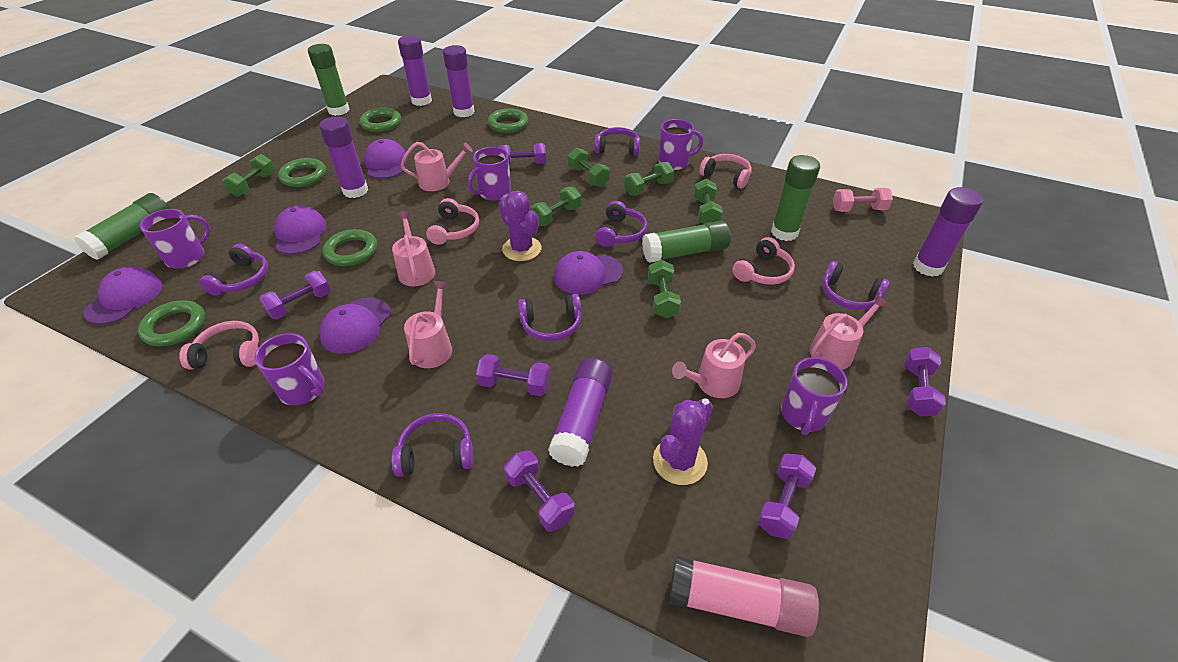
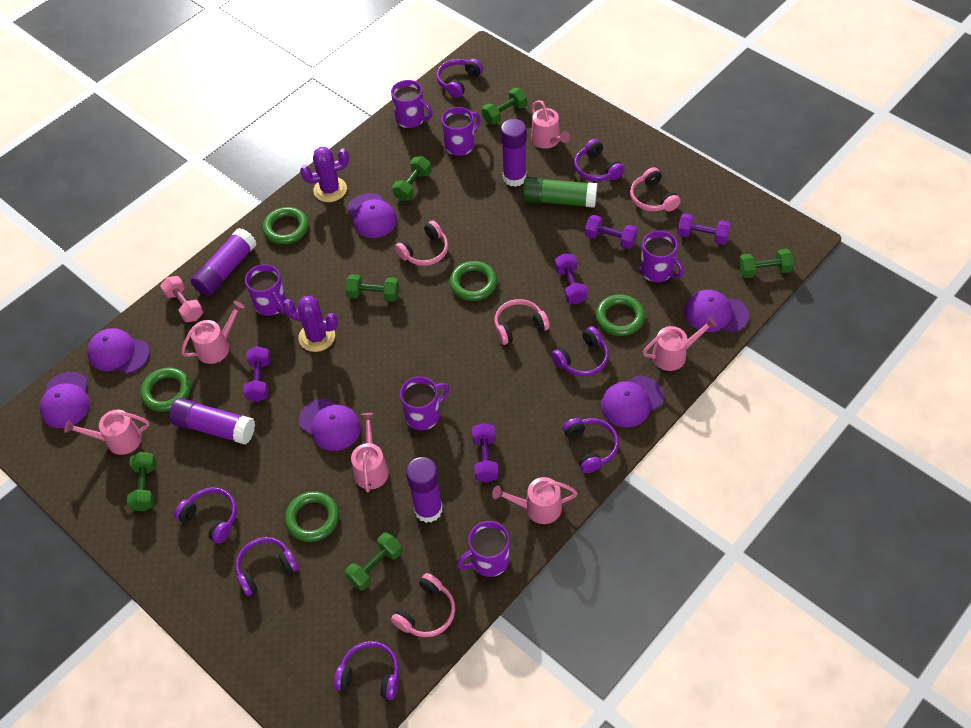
green glue stick: [74,193,170,260] [308,44,349,116] [642,220,731,263] [771,155,820,241] = 4 -> [523,177,597,208] = 1
pink glue stick: [669,555,819,637] = 1 -> none = 0
pink watering can: [392,211,435,286] [401,142,473,191] [404,281,452,368] [672,333,756,398] [810,295,889,370] = 5 -> [64,410,150,455] [181,301,245,364] [351,413,389,493] [492,477,578,524] [531,100,570,149] [643,317,717,371] = 6
purple cap: [84,267,162,324] [274,206,327,254] [319,298,391,354] [364,139,408,179] [554,251,623,295] = 5 -> [40,372,90,428] [87,328,150,374] [299,398,361,451] [347,193,397,238] [601,376,664,427] [685,290,749,333] = 6
purple dumbbell: [259,271,331,319] [476,354,550,396] [498,143,546,165] [504,450,575,532] [757,454,816,539] [904,347,946,416] = 6 -> [243,346,271,402] [472,423,498,482] [555,253,587,304] [585,215,637,249] [677,213,730,245] = 5
purple glue stick: [319,117,368,198] [398,35,432,106] [443,45,475,117] [548,358,613,467] [913,187,983,277] = 5 -> [169,398,255,445] [191,228,257,297] [406,457,443,523] [501,119,527,187] = 4
purple headphones: [199,244,268,296] [392,413,473,477] [518,294,581,341] [594,127,640,155] [595,201,647,247] [822,261,890,310] = 6 -> [174,487,237,543] [236,537,299,596] [334,641,399,700] [436,58,483,98] [551,326,609,376] [562,418,619,473] [574,139,625,181] = 7
purple mug: [140,209,210,269] [255,333,325,405] [468,147,511,201] [659,119,703,170] [781,357,847,435] = 5 -> [245,264,286,316] [391,80,433,128] [400,377,449,430] [441,107,481,156] [457,521,509,577] [640,231,684,282] = 6

